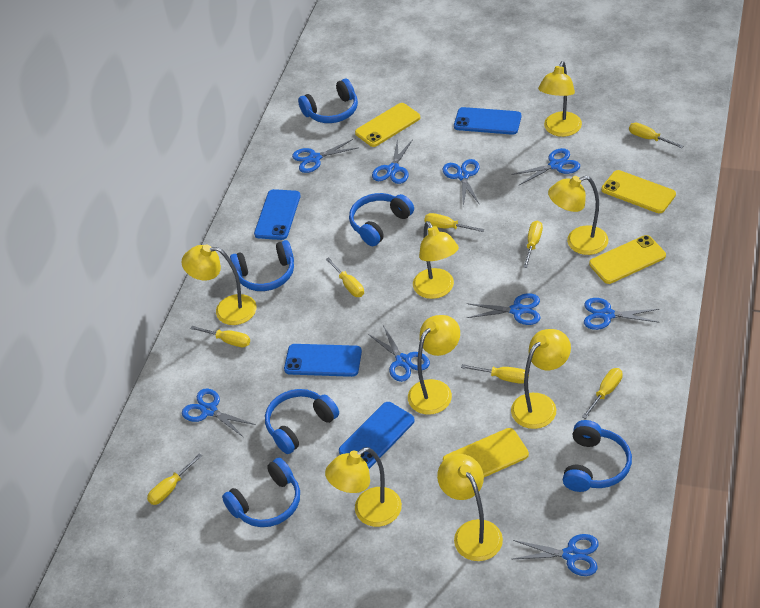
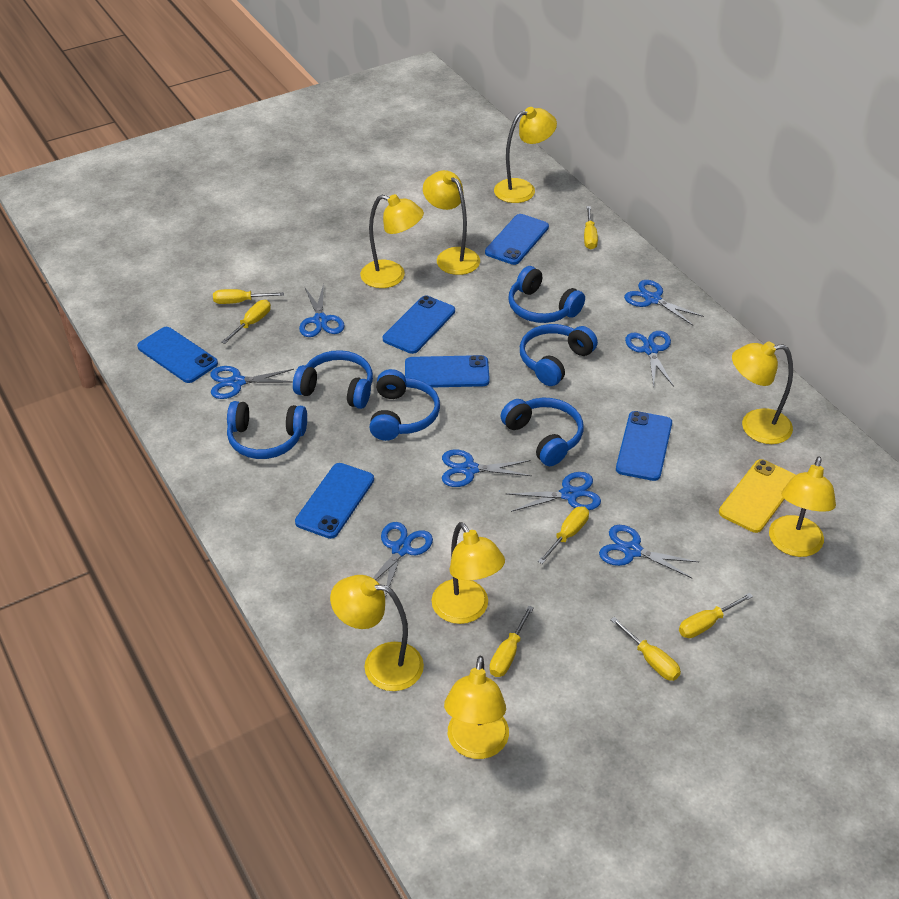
blue phone: [254,189,301,240] [284,344,362,377] [339,402,415,469] [454,107,521,135] = 4 -> [137,327,218,383] [295,463,374,539] [383,296,455,354] [405,355,490,388] [485,214,549,265] [616,411,672,481] = 6
blue scissors: [182,388,256,437] [292,139,358,173] [368,325,430,382] [372,138,413,184] [443,159,480,206] [467,293,540,325] [511,148,580,185] [513,534,599,576] [584,298,660,330] = 9 -> [210,366,294,399] [299,283,345,337] [373,522,433,598] [442,450,532,487] [507,472,601,512] [599,525,699,578] [624,280,704,325] [625,331,674,388] = 8
yellow phone: [355,103,420,147] [443,428,529,477] [589,235,666,284] [601,170,676,213] = 4 -> [719,459,795,533] = 1
yellow screwdriver: [147,453,202,505] [190,326,250,347] [326,257,364,297] [424,213,484,232] [461,364,529,384] [523,221,543,268] [582,368,623,419] [629,123,683,148] = 8 -> [213,289,284,304] [221,300,271,344] [490,606,534,677] [538,507,589,564] [584,206,598,249] [610,617,681,681] [679,593,753,638] = 7

